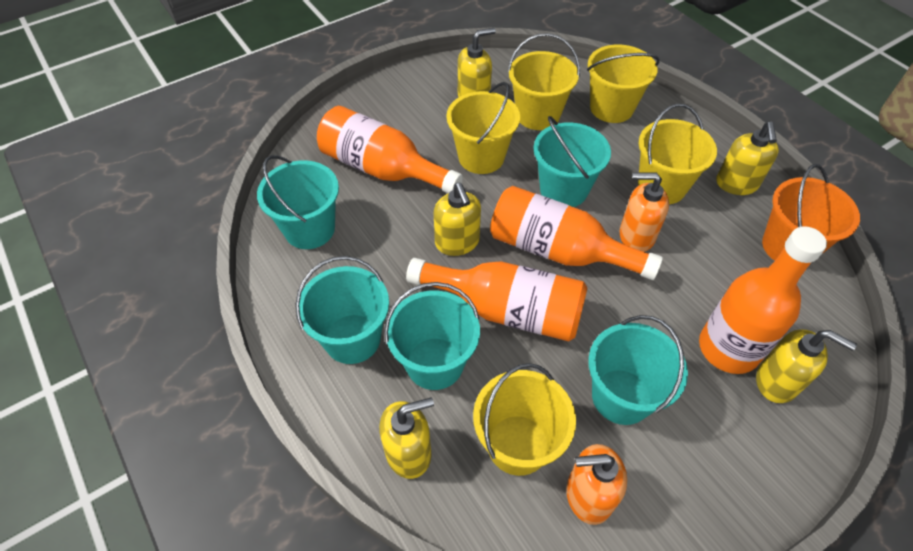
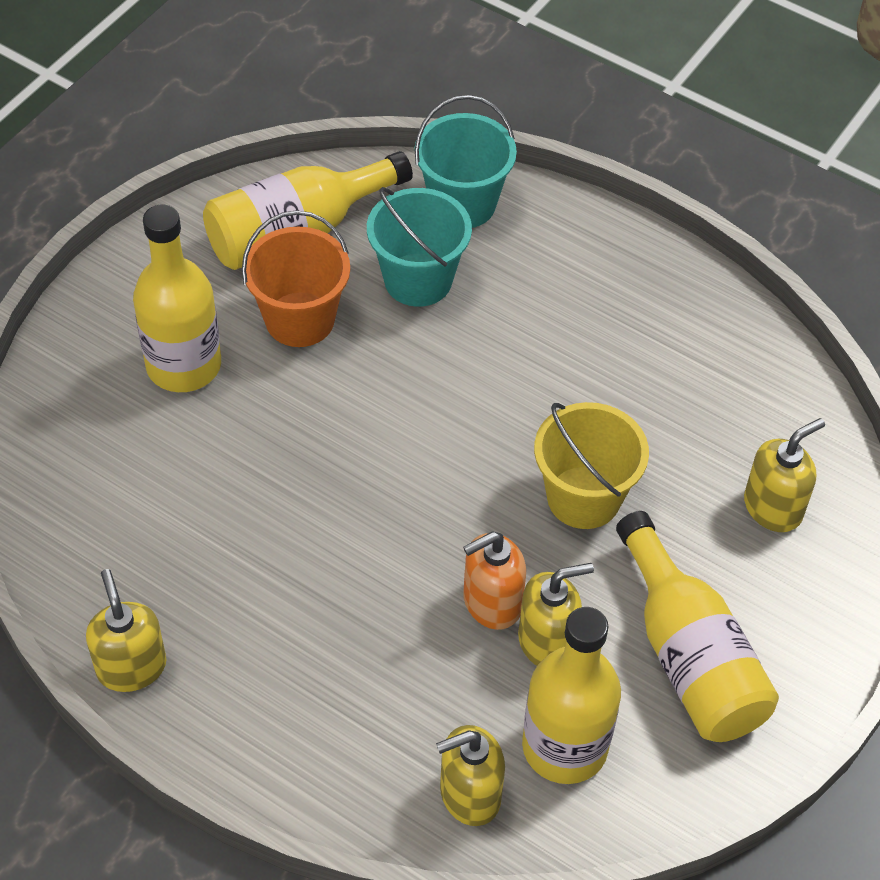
orange bottle: [317,106,463,194] [406,258,588,342] [490,186,663,280] [699,226,827,374] = 4 -> none = 0
orange soap dispenser: [566,444,627,525] [619,172,669,252] = 2 -> [463,532,526,630] = 1
turquoise bucket: [257,155,339,249] [295,256,389,364] [384,282,480,390] [533,116,611,207] [588,315,688,425] = 5 -> [367,187,472,307] [415,95,517,228] = 2
yellow bottle: none = 0 -> [133,205,221,392] [203,151,413,270] [522,607,621,784] [616,511,779,742] = 4
yellow bucket: [446,82,520,174] [473,363,576,476] [508,33,580,130] [587,45,660,123] [638,104,717,204] = 5 -> [534,402,649,529] = 1
yellow soap dispenser: [379,397,434,479] [434,183,481,256] [458,28,496,97] [716,122,779,195] [756,329,857,403] = 5 -> [86,569,167,692] [436,725,505,826] [518,563,594,666] [744,418,825,532] = 4

